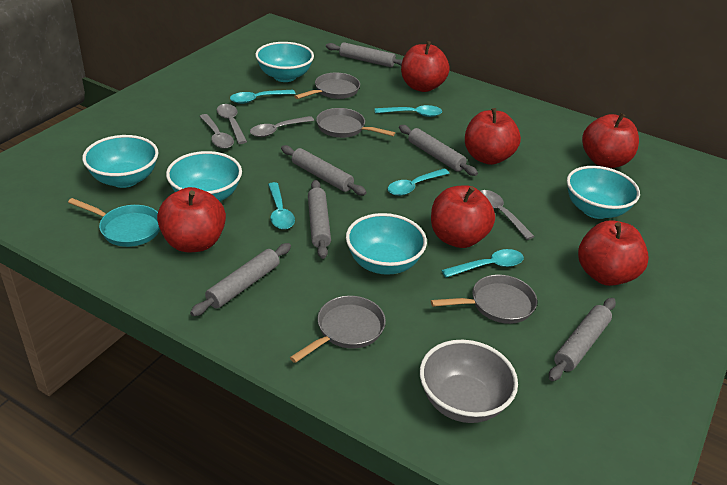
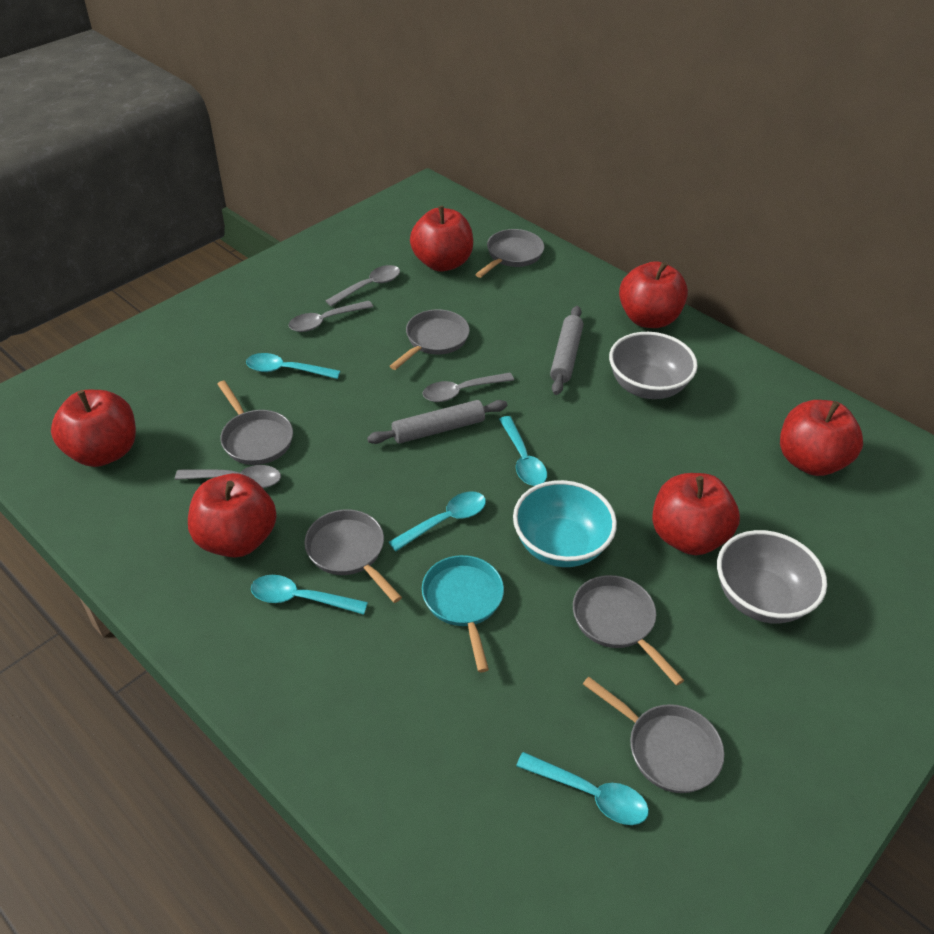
grey bowl: [420,340,518,423] = 1 -> [609,332,698,399] [717,530,827,623] = 2
grey pan: [290,296,386,363] [294,73,360,99] [316,108,395,138] [431,275,537,324] = 4 -> [217,381,293,465] [304,509,402,603] [390,309,470,370] [475,229,544,278] [573,575,684,686] [583,676,724,793] = 6
grey rolling pin: [190,243,291,316] [281,145,367,196] [308,180,331,259] [326,42,403,67] [399,125,478,176] [549,298,616,381] = 6 -> [367,400,507,444] [550,306,583,395] = 2
turquoise bowl: [82,135,158,188] [166,151,242,201] [255,42,314,82] [346,213,427,275] [567,166,640,219] = 5 -> [513,480,617,567] = 1

